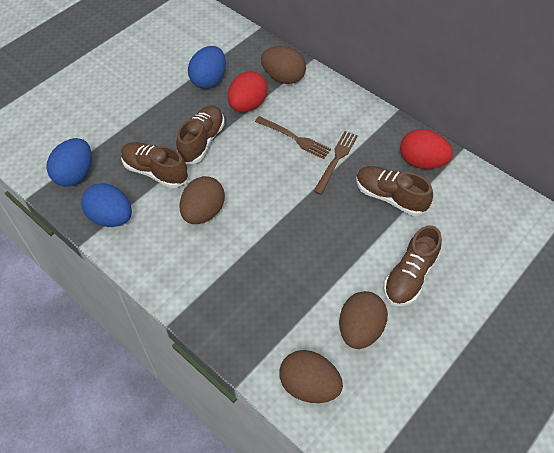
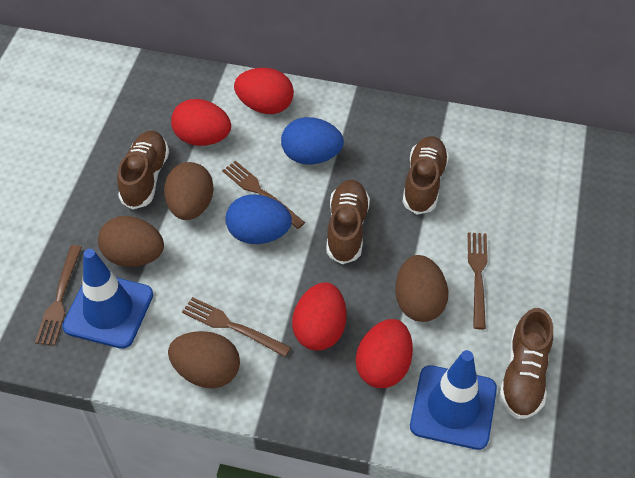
blue egg: [47,138,92,187] [81,183,132,227] [188,46,226,88] = 3 -> [225,194,292,244] [281,117,344,165] = 2
blue traffic cone: none = 0 -> [62,249,153,349] [410,350,497,450] = 2
brown fork: [255,116,331,159] [313,131,358,195] = 2 -> [35,245,82,346] [182,297,291,357] [222,160,305,229] [468,232,488,329] = 4
red egg: [228,71,268,112] [400,129,453,169] = 2 -> [171,99,231,146] [234,68,294,114] [292,282,346,350] [356,319,413,388] = 4

